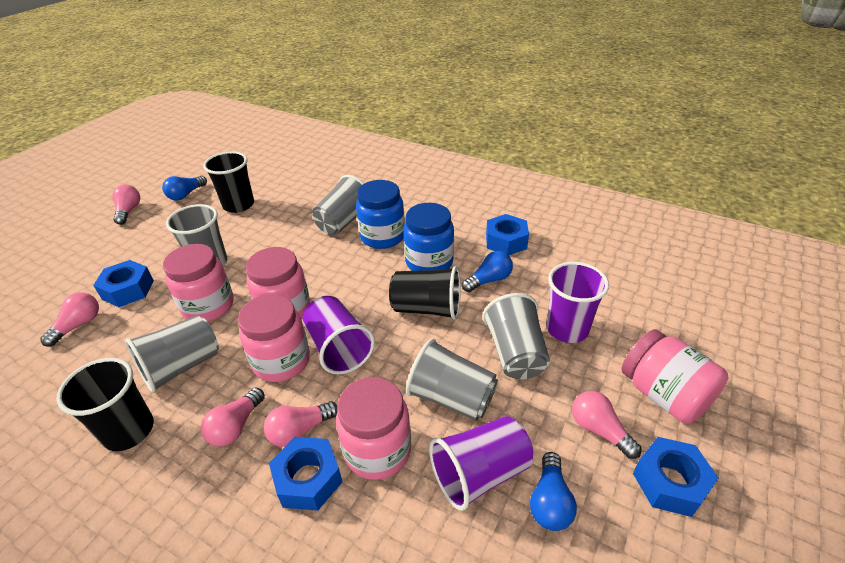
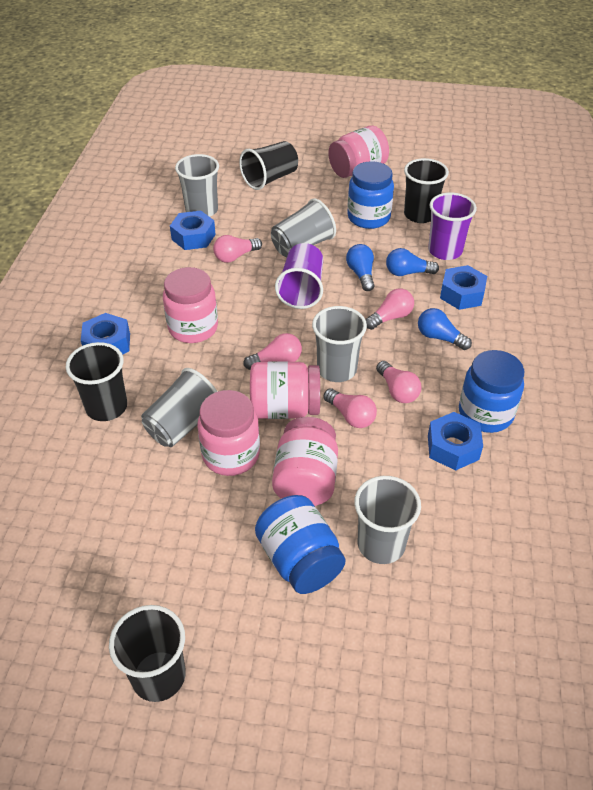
black cup: [56,358,154,451] [203,151,254,213] [389,266,461,320] = 3 -> [66,342,127,421] [109,605,186,702] [239,141,298,190] [404,158,449,223] = 4
blue jar: [356,180,405,249] [403,203,454,271] = 2 -> [255,495,345,594] [347,161,394,229] [459,350,524,433] = 3
purple cup: [303,296,375,374] [429,416,533,511] [546,262,609,343] = 3 -> [275,243,323,309] [428,192,477,260] = 2

